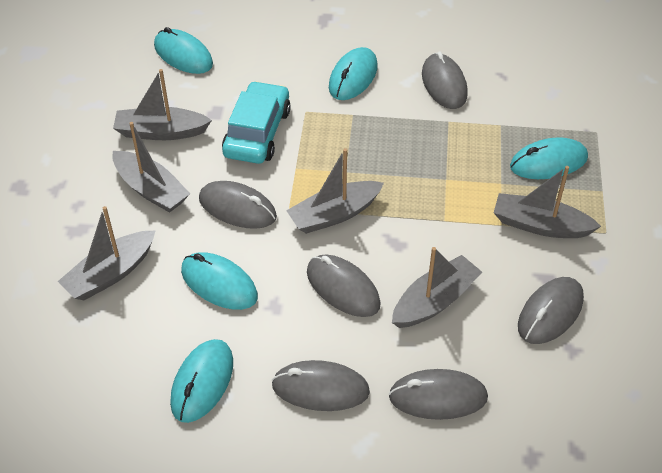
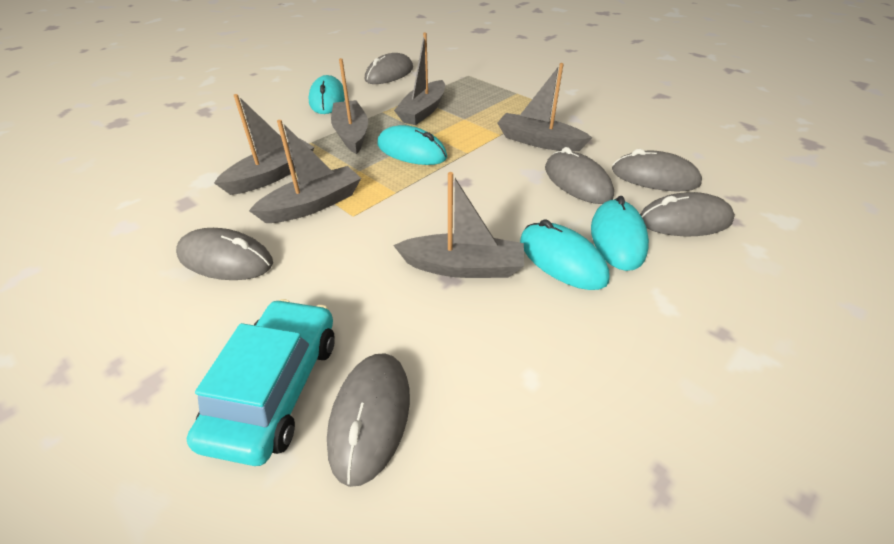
turquoise mouse: [154,27,213,74] [170,339,233,423] [181,252,258,310] [329,47,378,100] [510,137,588,179] = 5 -> [308,75,345,114] [377,125,447,165] [520,219,609,290] [591,196,649,271] = 4

